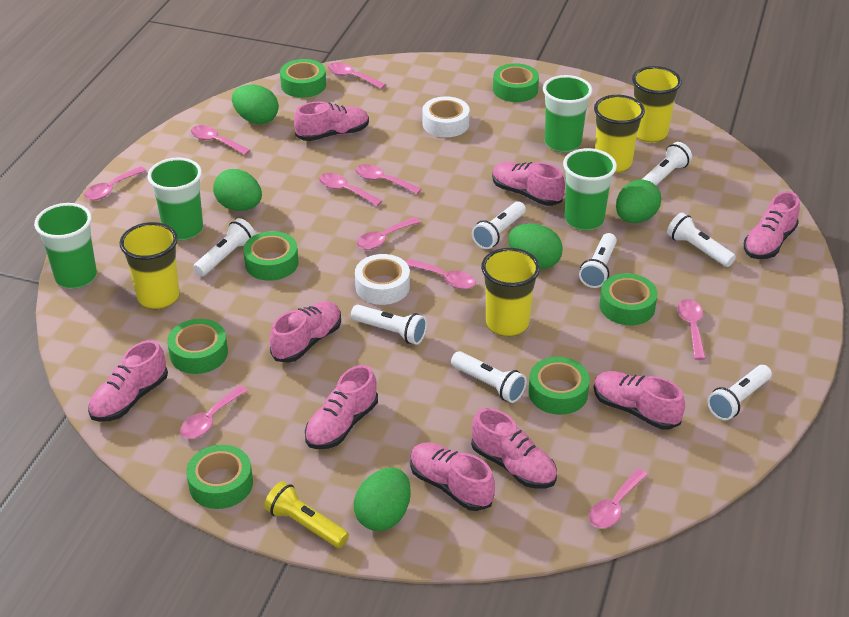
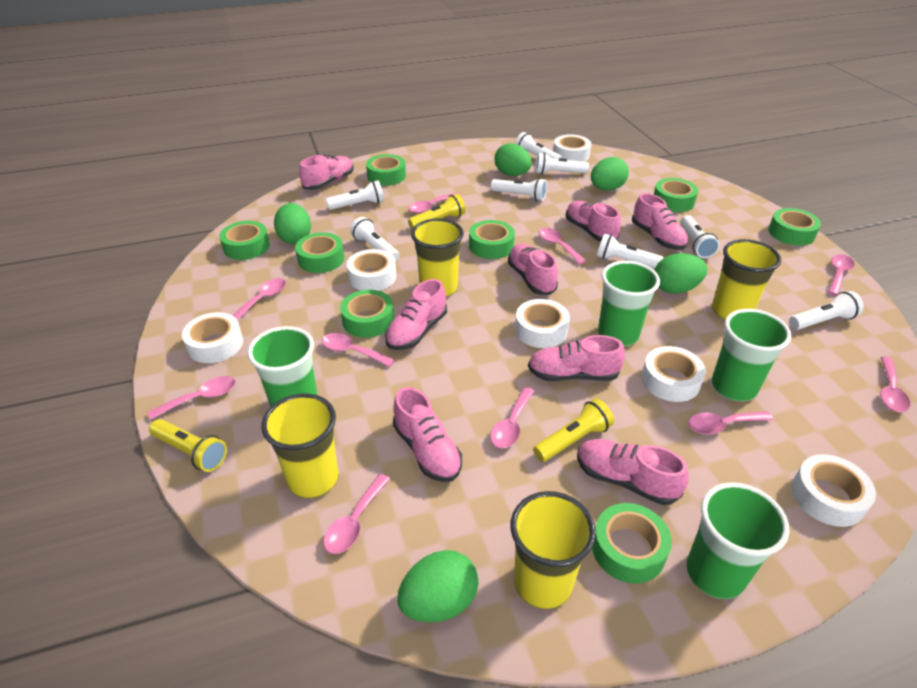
green tape: [167,319,228,374] [186,445,253,509] [243,231,299,281] [280,59,326,98] [493,63,539,102] [528,357,590,415] [600,273,658,325] = 7 -> [219,221,270,260] [295,232,345,273] [340,290,394,338] [366,154,406,186] [469,220,515,259] [592,503,672,583] [654,178,698,212] [768,208,821,246] = 8
pink shoe: [88,340,168,422] [270,301,341,363] [294,101,369,141] [305,365,378,449] [410,442,495,511] [471,408,557,489] [492,162,565,206] [594,371,685,430] [744,191,800,259] = 9 -> [299,155,354,190] [385,279,447,350] [393,387,462,482] [508,244,558,295] [528,335,625,381] [566,201,621,242] [577,439,689,505] [632,193,688,250] = 8
white tape: [355,254,410,305] [423,96,470,137] = 2 -> [182,312,243,363] [347,249,396,291] [515,299,570,348] [553,134,591,162] [641,346,706,402] [792,454,876,527] = 6
yellow flashlight: [264,481,349,548] = 1 -> [149,419,227,472] [408,194,466,229] [533,398,614,462] = 3

